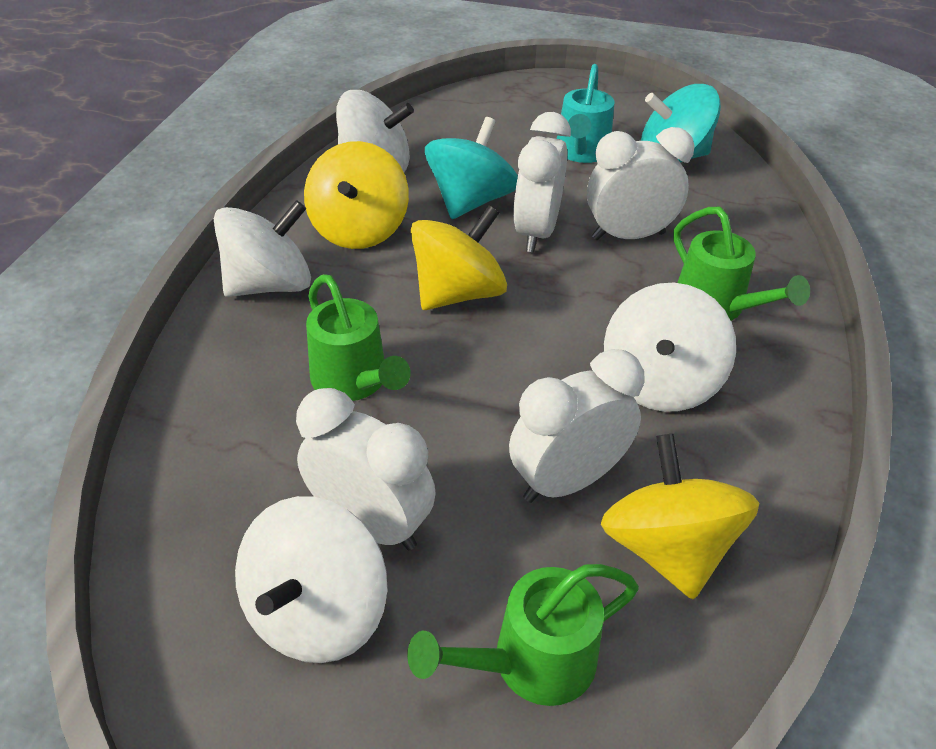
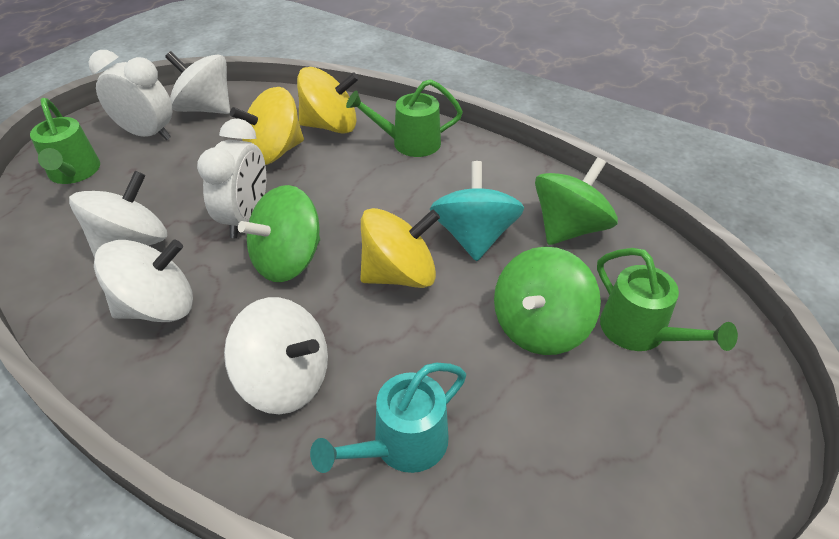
green spinning top: none = 0 -> [238,185,320,282] [494,246,601,355] [535,157,618,245] = 3
turquoise spinning top: [425,117,518,219] [641,84,721,163] = 2 -> [430,161,524,261] = 1
white clock: [296,388,436,550] [509,349,644,503] [513,112,571,253] [587,127,695,240] = 4 -> [88,50,173,140] [197,118,266,238] = 2

